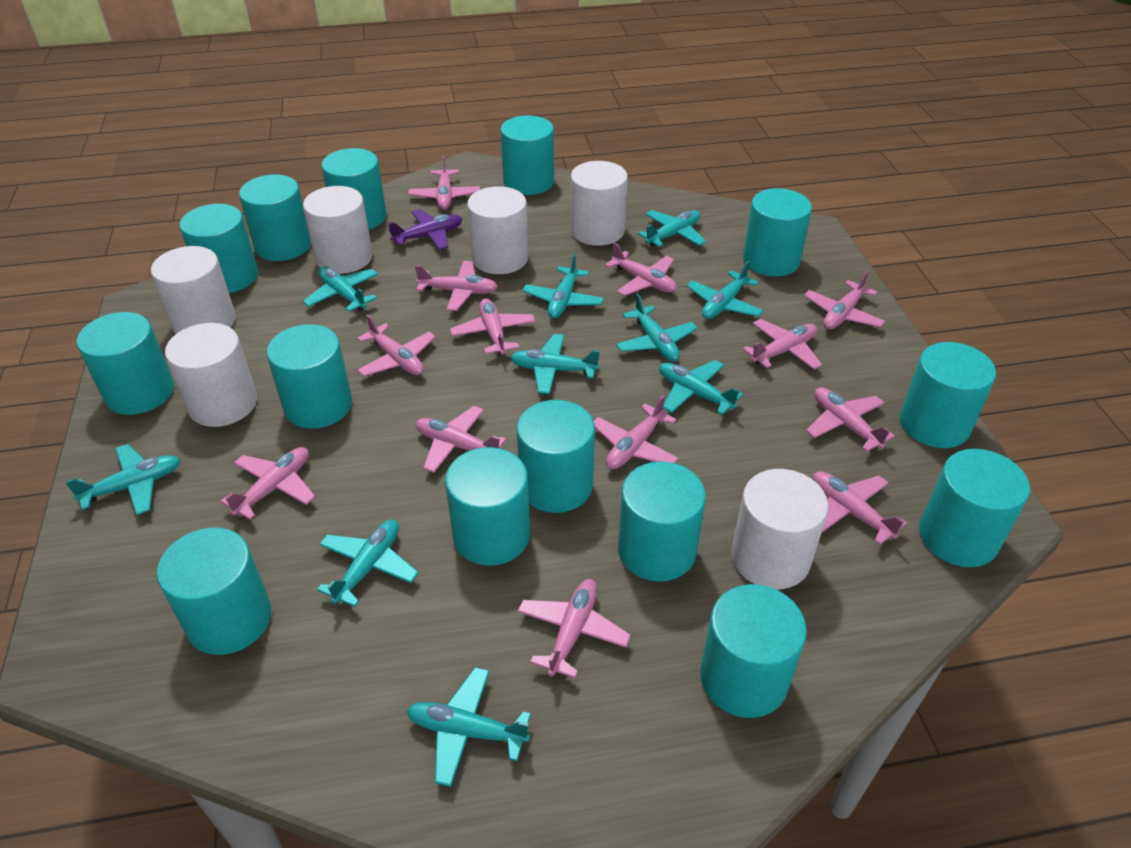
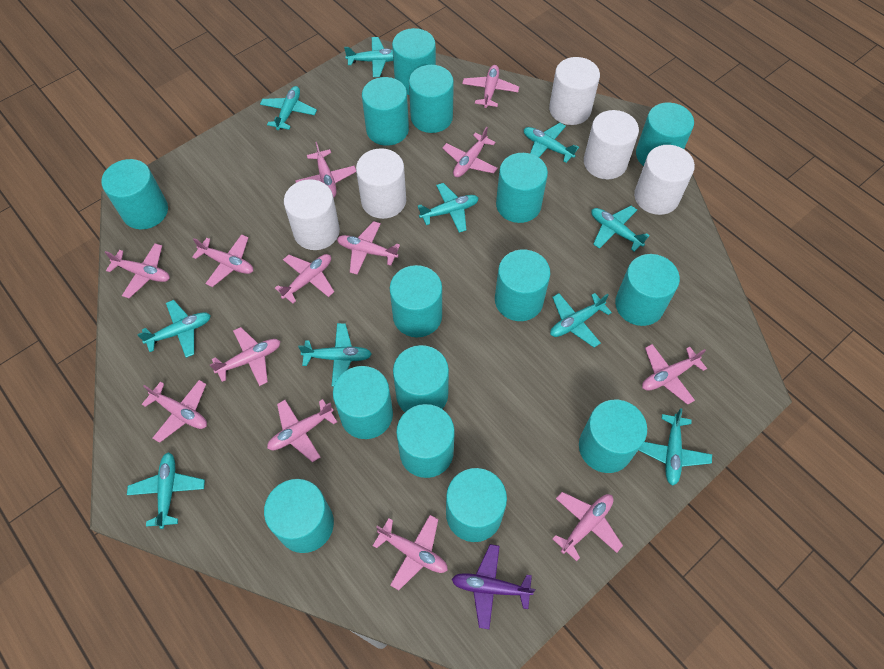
turquoise cylinder: [77,312,174,415] [157,528,271,655] [180,204,258,293] [239,174,311,261] [267,324,352,429] [322,148,386,230] [445,447,530,566] [500,115,554,195] [517,400,595,513] [618,461,706,582] [700,584,807,718] [743,188,812,277] [900,342,996,448] [919,449,1030,567] = 14 -> [101,159,168,229] [264,479,334,553] [333,366,393,439] [362,77,409,146] [390,265,442,337] [392,28,436,95] [393,345,449,412] [396,404,455,478] [409,65,454,133] [446,468,507,542] [495,249,550,321] [496,153,548,223] [579,400,647,473] [615,254,680,326] [636,102,694,166] = 15
white cylinder: [151,246,236,334] [165,323,257,427] [303,186,373,274] [467,186,528,274] [570,161,628,246] [731,469,829,589] = 6 -> [284,179,340,250] [356,148,406,219] [549,57,600,125] [584,110,639,179] [634,145,695,215] = 5

